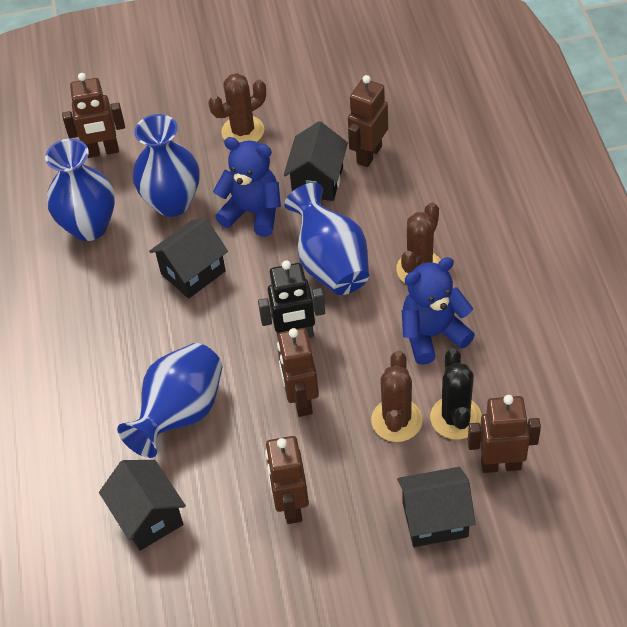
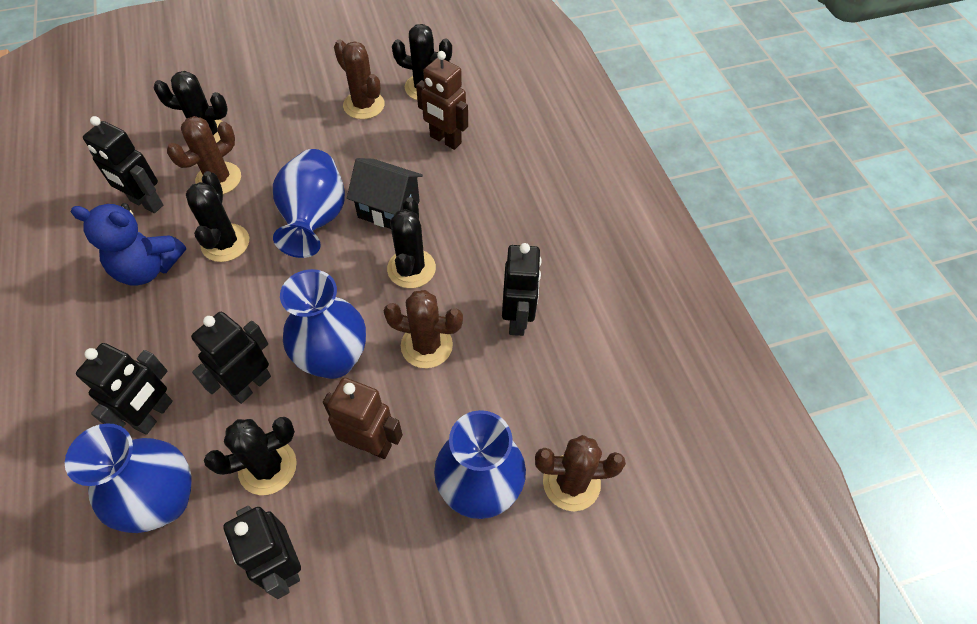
black cactus: [430,348,482,439] = 1 -> [153,71,228,143] [186,171,249,262] [204,417,297,495] [387,197,436,288] [392,24,452,100] = 5
black house: [99,460,186,551] [149,218,228,299] [283,121,348,201] [397,467,476,547] = 4 -> [347,158,423,229] = 1
black robot: [258,260,325,338] = 1 -> [76,343,173,435] [83,116,163,213] [191,312,271,404] [223,506,301,599] [502,243,542,336] = 5
blue teddy bear: [213,137,281,236] [402,257,475,365] = 2 -> [71,203,186,286] = 1
brown cactus: [209,73,266,143] [371,351,423,442] [396,202,441,284] = 3 -> [167,116,241,194] [334,39,385,119] [384,290,463,368] [535,435,626,511] = 4
brown robot: [62,73,125,158] [265,436,309,524] [277,328,319,417] [348,75,388,167] [468,395,541,473] = 5 -> [323,378,403,459] [416,51,468,150] = 2

